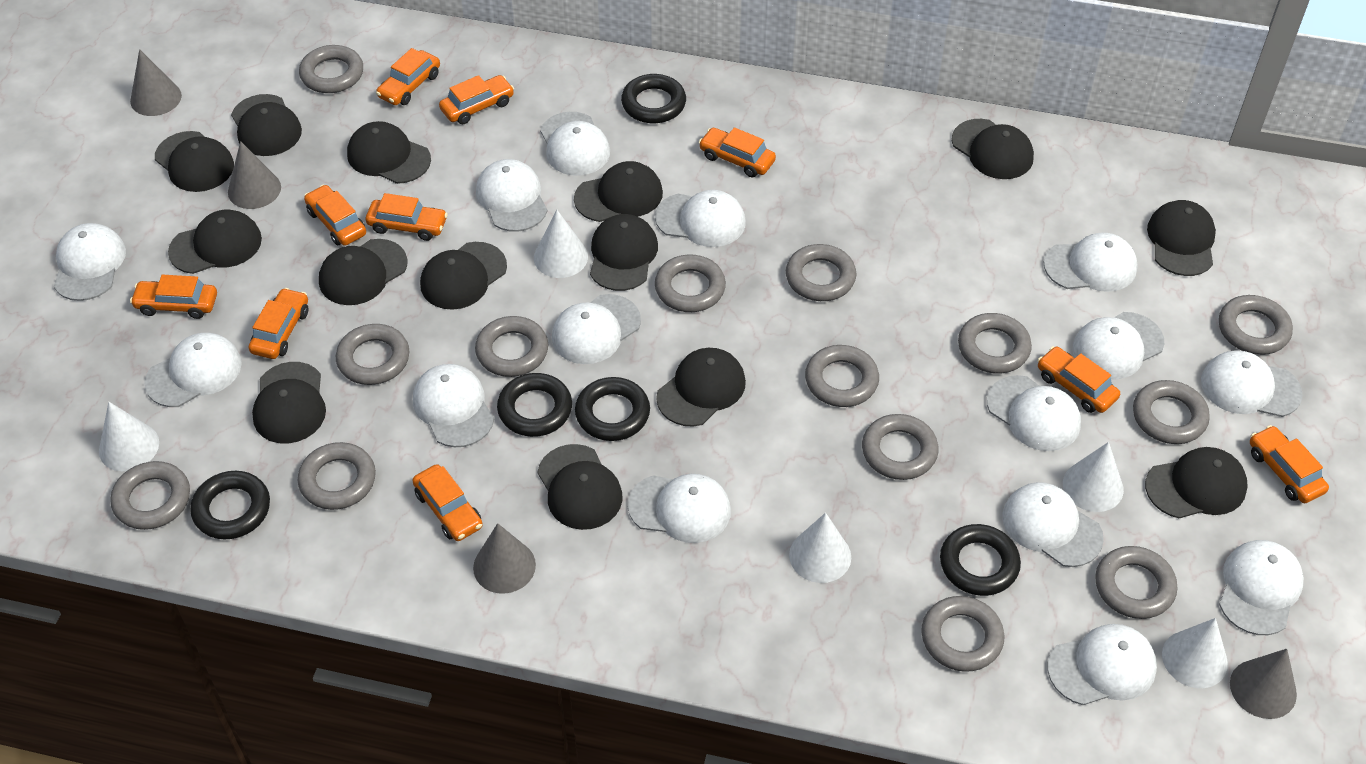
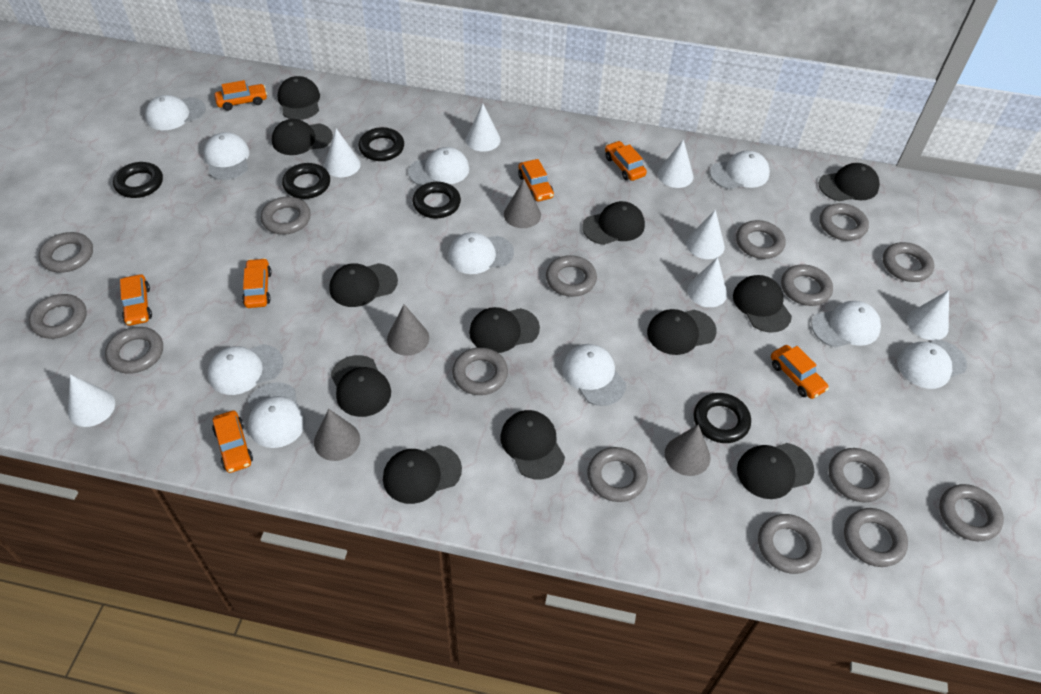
black cap: [155,131,234,192] [168,210,262,274] [231,94,302,156] [252,362,326,444] [319,239,408,305] [347,121,431,184] [420,242,507,310] [537,444,623,530] [574,161,663,222] [590,214,658,291] [656,348,746,427] [952,119,1034,179] [1145,447,1248,518] [1147,200,1216,276] = 14 -> [272,119,333,155] [278,76,320,120] [329,263,398,307] [330,355,391,417] [383,445,462,504] [469,307,540,353] [501,410,565,479] [582,201,645,245] [647,309,717,355] [733,275,792,333] [737,443,815,499] [819,163,880,202] = 12
grey ring: [110,461,190,530] [298,442,376,510] [299,45,363,93] [336,324,409,385] [475,316,548,377] [655,254,726,312] [786,244,856,301] [805,345,879,407] [862,414,939,480] [921,596,1004,672] [958,313,1032,374] [1095,546,1178,619] [1133,380,1210,444] [1219,295,1293,355] = 14 -> [29,294,87,339] [39,232,93,273] [105,327,163,374] [261,197,311,235] [452,347,508,395] [546,255,597,297] [587,447,647,502] [736,220,786,259] [758,514,822,574] [781,264,833,306] [820,203,869,241] [829,448,890,502] [844,508,908,567] [883,242,934,282] [939,484,1004,541] = 15
orange car: [130,275,217,319] [249,288,309,359] [304,185,366,246] [366,193,448,241] [376,48,440,105] [412,464,483,541] [439,75,514,124] [699,127,776,177] [1038,346,1120,413] [1250,425,1329,503] = 10 -> [120,274,152,326] [212,411,253,473] [214,80,267,111] [242,258,272,308] [518,159,554,202] [605,141,647,181] [771,345,829,399] = 7
white cap: [54,223,126,301] [144,333,242,407] [413,364,494,447] [476,159,547,232] [540,112,610,176] [552,294,641,364] [628,474,731,543] [655,190,746,247] [987,375,1081,451] [1002,482,1104,567] [1044,233,1138,292] [1048,624,1157,705] [1073,312,1164,380] [1201,350,1303,417] [1219,540,1304,635] = 15 -> [145,95,206,130] [203,132,249,180] [208,344,283,395] [248,382,306,448] [408,147,469,186] [448,232,514,274] [562,344,626,406] [710,150,770,189] [811,301,881,348] [897,339,967,389] = 10
white cone: [99,402,159,471] [534,210,588,278] [789,513,851,583] [1063,442,1124,512] [1162,618,1228,688] = 5 -> [68,374,115,427] [324,129,361,177] [466,104,501,152] [658,139,693,188] [686,210,725,259] [687,257,727,307] [907,290,949,340] = 7

